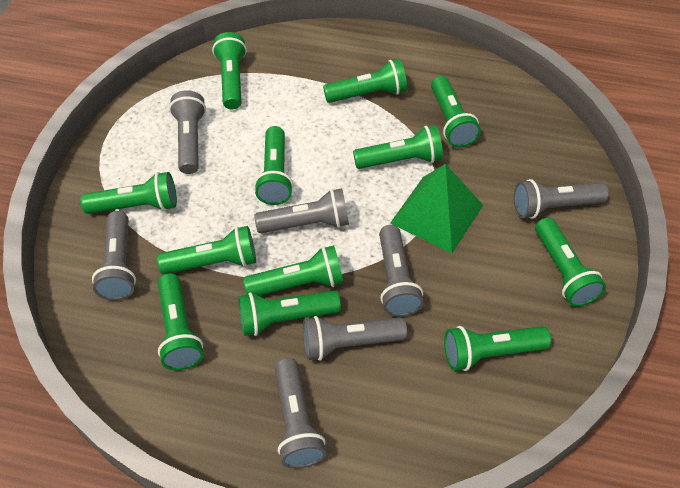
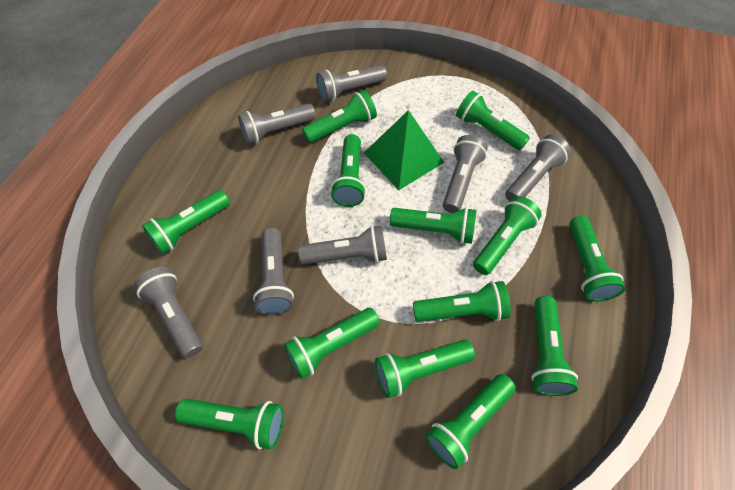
green flashlight: [81,172,177,214] [157,226,256,274] [158,273,203,370] [212,32,247,109] [238,291,341,336] [243,245,344,296] [254,126,293,205] [323,59,407,103] [353,125,443,169] [431,76,481,148] [444,326,551,371] [535,217,606,307] = 12 -> [142,190,230,254] [175,399,284,449] [284,308,380,379] [302,90,377,143] [331,134,366,207] [375,340,475,398] [390,207,476,244] [413,281,511,322] [425,374,516,469] [456,91,530,150] [473,196,542,275] [531,296,578,396] [569,216,625,302] = 13

